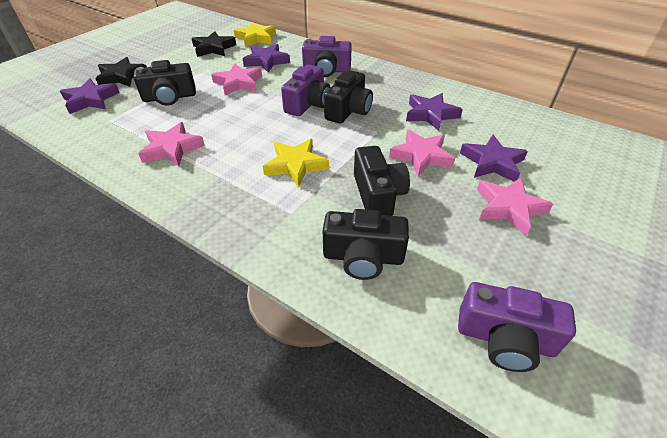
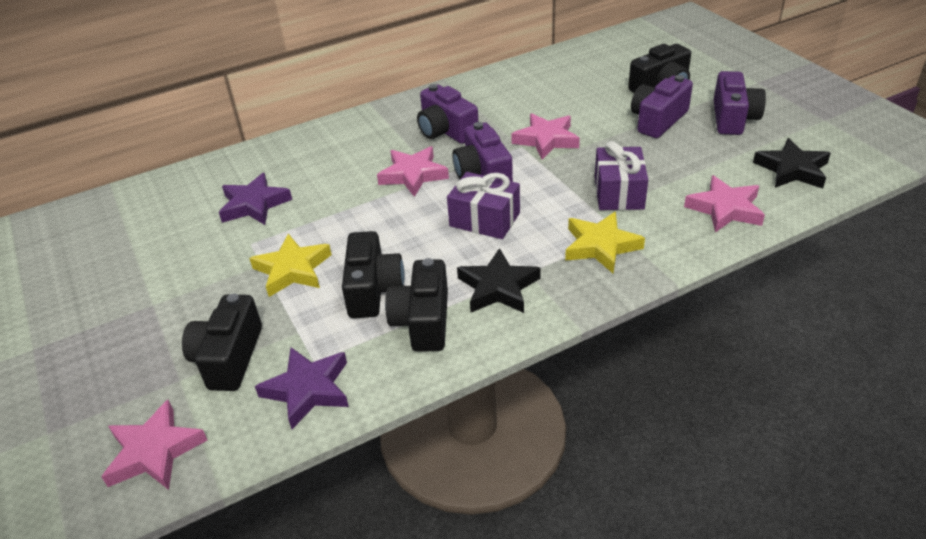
purple camera: [281,64,330,116] [302,36,352,77] [458,282,576,372] = 3 -> [417,84,478,144] [452,122,513,182] [631,75,693,138] [714,71,766,135] = 4
purple gift: none = 0 -> [447,172,520,239] [595,141,648,210] = 2
purple star: [60,79,120,114] [243,44,290,72] [406,93,463,131] [460,135,528,182] = 4 -> [219,173,292,225] [255,347,349,429] = 2

